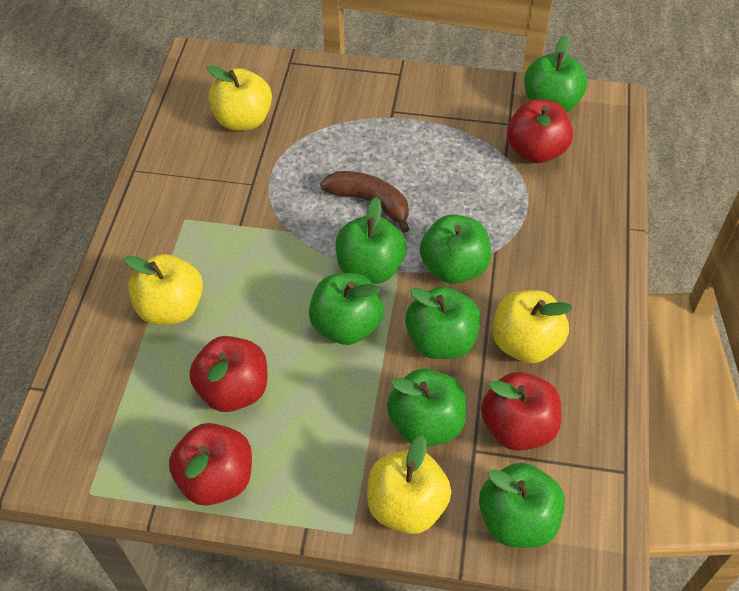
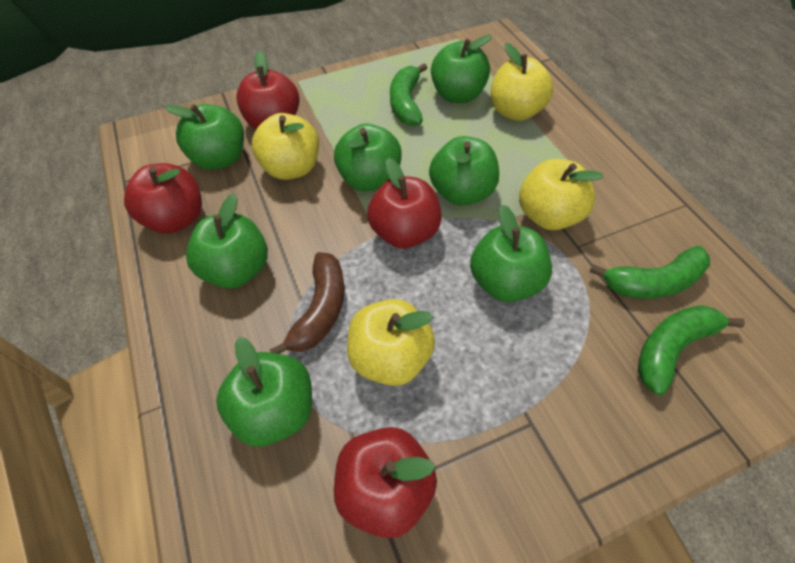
green banana: none = 0 -> [390,63,427,126] [589,246,710,299] [638,305,745,395] = 3

